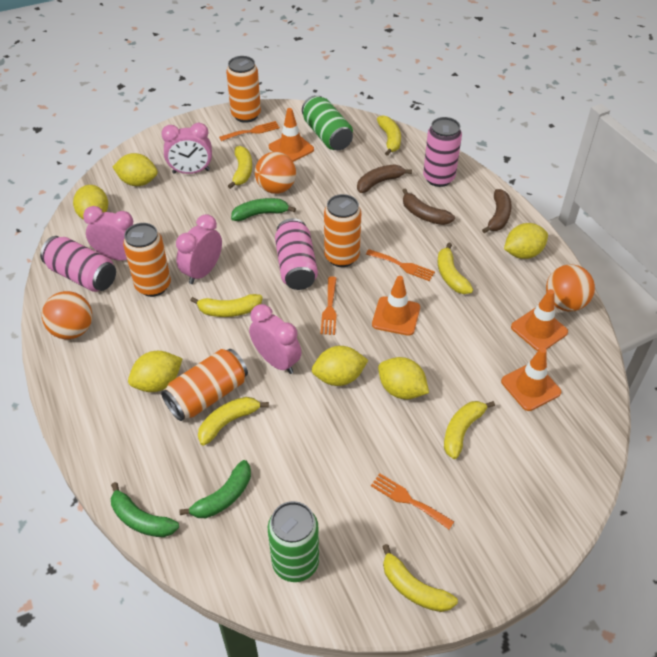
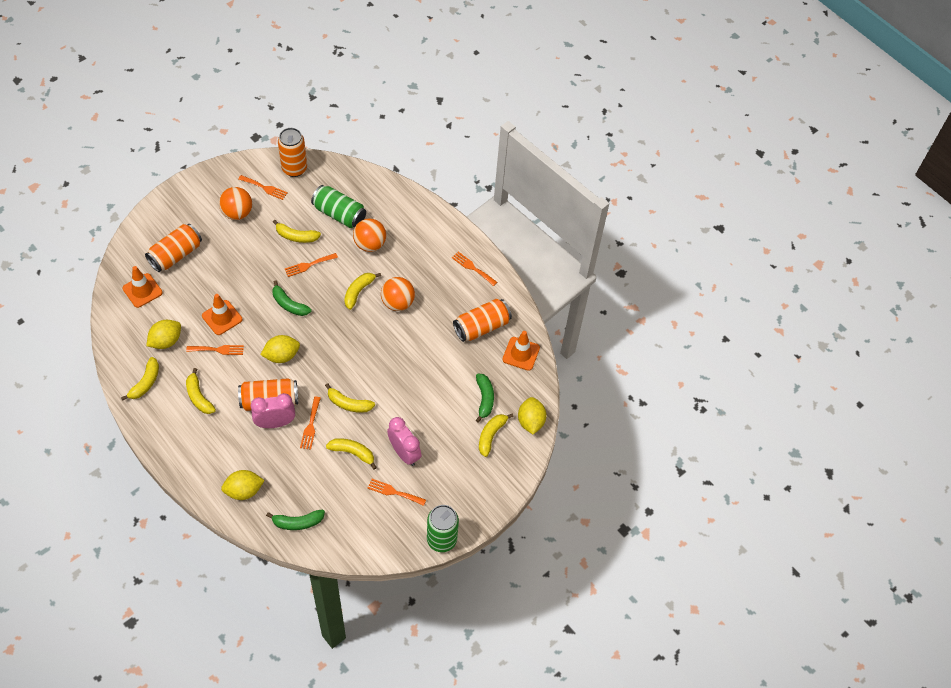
brown banana: [357,164,412,193] [402,188,455,225] [482,189,512,233] = 3 -> none = 0
orange fork: [219,121,280,141] [321,276,337,335] [366,249,435,281] [371,474,454,529] = 4 -> [186,345,244,355] [239,175,288,200] [285,253,338,277] [300,397,321,450] [368,479,426,506] [452,252,497,286] = 6
orange traffic cone: [269,108,314,162] [372,276,420,336] [501,347,561,411] [511,289,568,351] = 4 -> [122,266,163,308] [202,294,242,335] [502,331,540,371] = 3
pink can: [40,236,116,292] [275,218,318,290] [423,117,462,187] = 3 -> none = 0
pink clock: [83,206,134,261] [161,123,212,174] [176,214,222,284] [249,304,302,374] = 4 -> [251,393,295,428] [387,417,421,466] = 2
yellow lemon: [73,185,108,220] [113,153,158,186] [128,351,182,392] [312,346,368,386] [378,357,429,400] [504,223,548,259] = 6 -> [146,320,181,349] [221,470,265,500] [260,335,300,363] [518,397,547,434] = 4

